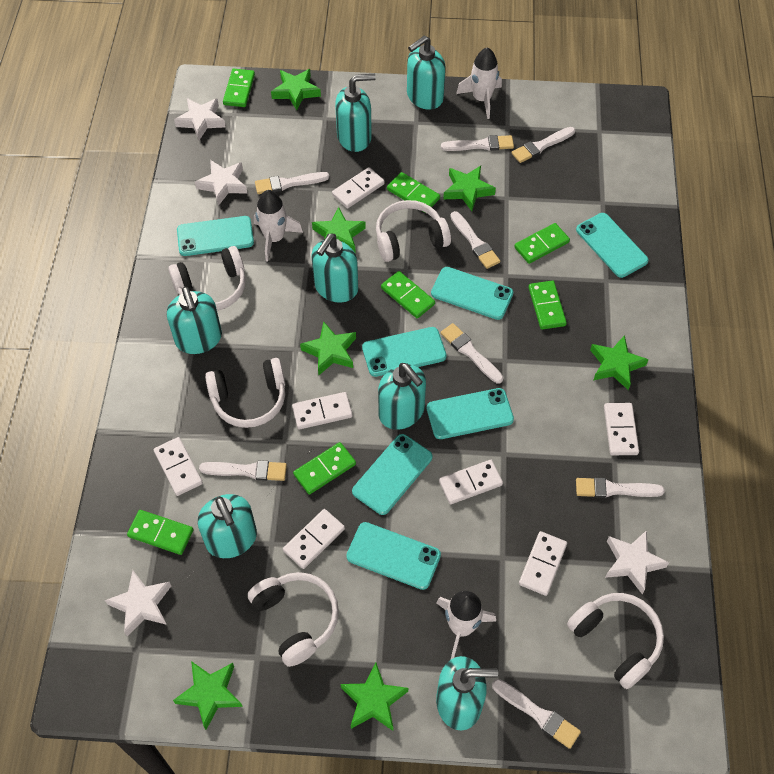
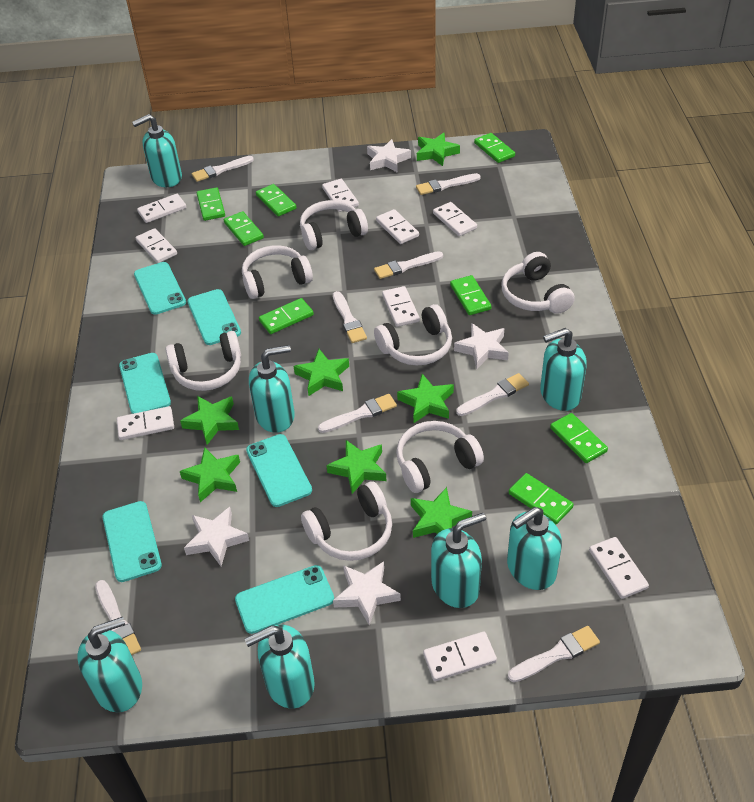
green domino: [127,510,193,555] [223,69,255,107] [293,442,356,494] [381,271,435,318] [387,172,440,213] [514,223,570,264] [528,281,567,329] = 7 -> [197,187,225,221] [224,211,264,246] [256,184,297,216] [259,298,314,334] [450,275,491,315] [474,133,515,163] [509,473,574,525] [550,413,608,463] = 8
turquoise phone: [177,216,254,256] [346,522,441,590] [352,434,433,515] [362,327,447,377] [427,388,514,439] [431,267,513,320] [576,213,649,278] = 7 -> [103,501,162,582] [119,353,171,414] [134,262,186,315] [187,289,241,345] [235,565,334,634] [246,434,312,507] = 6
white domino: [154,437,203,496] [283,509,345,569] [292,392,353,429] [332,167,385,208] [439,460,503,504] [519,531,567,596] [604,403,639,455] = 7 -> [117,406,174,440] [136,228,177,263] [137,194,186,223] [322,179,359,212] [376,209,419,244] [382,286,420,327] [423,631,497,681] [433,202,477,236] [589,537,649,599] = 9
white headphones: [168,246,246,311] [205,358,285,428] [248,572,339,667] [376,200,451,262] [567,593,664,689] = 5 -> [166,331,241,391] [242,245,313,299] [300,200,368,250] [301,481,392,561] [374,304,452,365] [396,421,484,493] [502,252,575,314] = 7
white rocket: [254,190,303,262] [436,591,496,659] [456,47,502,119] = 3 -> none = 0

